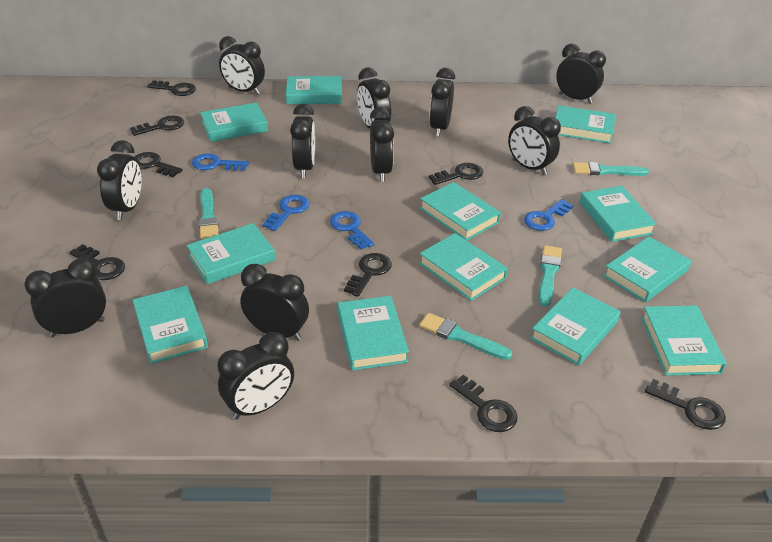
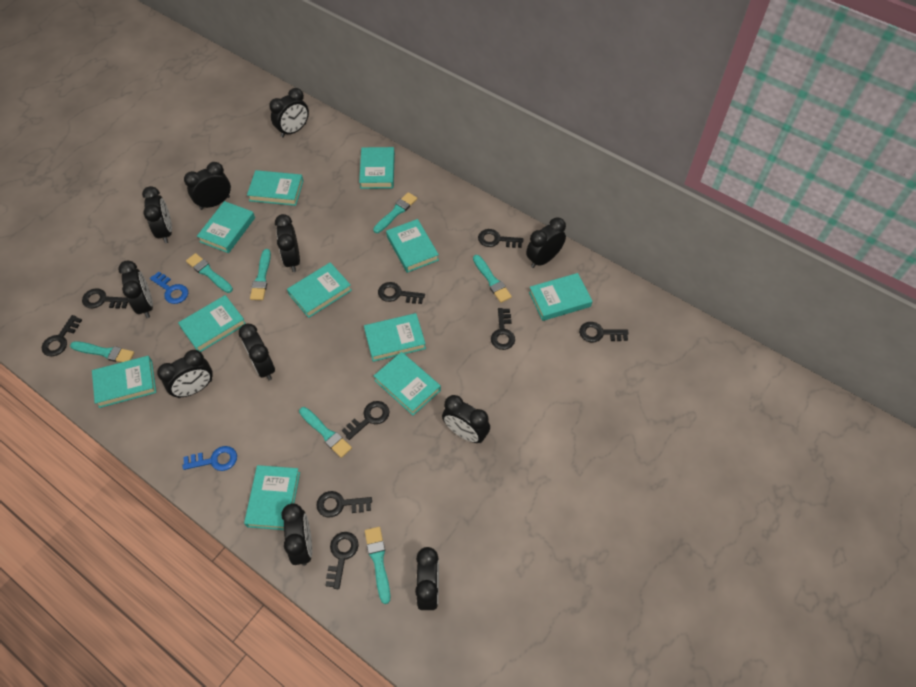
black key: [69,244,125,280] [130,116,184,136] [134,152,183,177] [147,80,196,96] [344,253,392,297] [429,163,483,185] [449,375,518,432] [645,379,726,430] = 8 -> [42,315,82,356] [82,288,129,309] [316,491,372,518] [325,532,359,589] [342,401,389,440] [378,282,425,304] [478,229,523,248] [491,308,515,350] [579,322,629,342] = 9
blue key: [192,153,249,171] [263,195,309,231] [330,211,374,250] [524,199,573,231] = 4 -> [150,271,188,304] [183,446,237,471] = 2
turquoise book: [133,286,208,364] [187,223,275,284] [200,103,268,142] [286,76,342,104] [338,296,409,371] [419,233,508,301] [420,182,501,241] [530,287,621,366] [555,105,616,143] [579,186,657,242] [603,236,691,302] [641,305,727,376] = 12 -> [92,356,156,408] [178,295,246,352] [197,201,255,253] [244,465,300,530] [247,170,303,206] [287,262,352,318] [359,147,395,189] [364,313,426,362] [374,352,441,416] [386,219,439,273] [529,273,592,321] = 11
turquoise brush: [199,188,219,239] [419,313,512,360] [539,245,562,307] [573,162,649,176] = 4 -> [70,341,134,362] [186,253,233,293] [250,249,271,300] [299,407,352,458] [365,527,390,604] [373,192,417,233] [473,255,512,303] = 7

